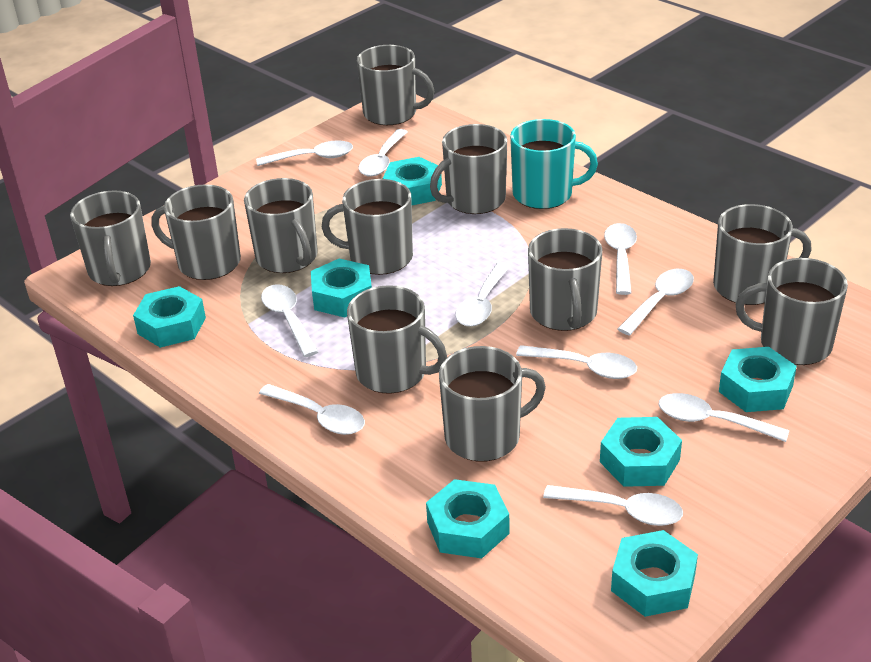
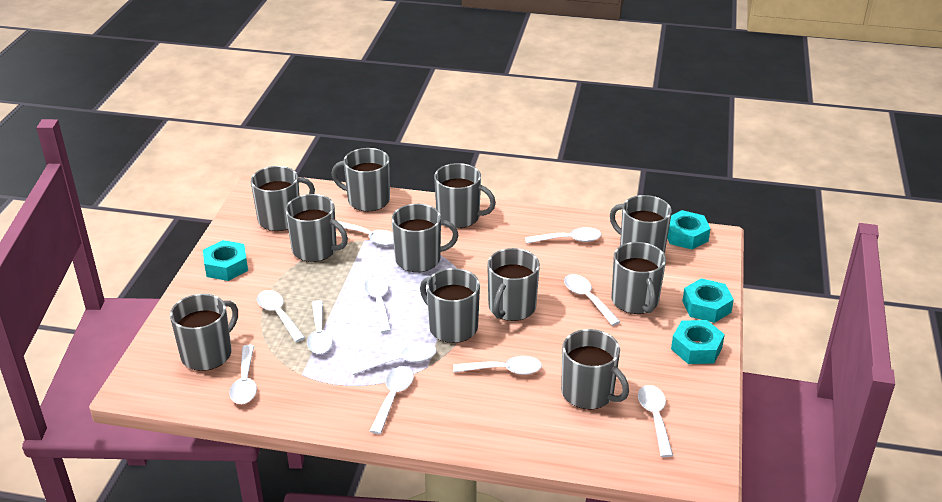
turquoise mug: [510,119,598,209] = 1 -> none = 0
turquoise nut: [133,286,206,348] [311,259,372,318] [383,157,442,205] [426,479,509,558] [600,417,682,487] [611,530,698,617] [719,347,797,412] = 7 -> [203,240,248,281] [667,210,711,250] [671,320,725,364] [682,278,734,323] = 4
white spoon: [256,140,353,166] [259,384,365,435] [261,284,318,357] [358,129,408,177] [455,262,510,327] [516,345,637,379] [543,485,683,526] [604,223,637,295] [618,269,694,336] [659,393,789,442] = 10 -> [229,345,257,404] [257,290,305,342] [307,300,333,354] [336,220,394,246] [350,343,436,375] [364,276,391,333] [370,366,414,434] [453,356,542,375] [525,227,602,244] [564,274,621,326] [638,385,673,457] = 11

